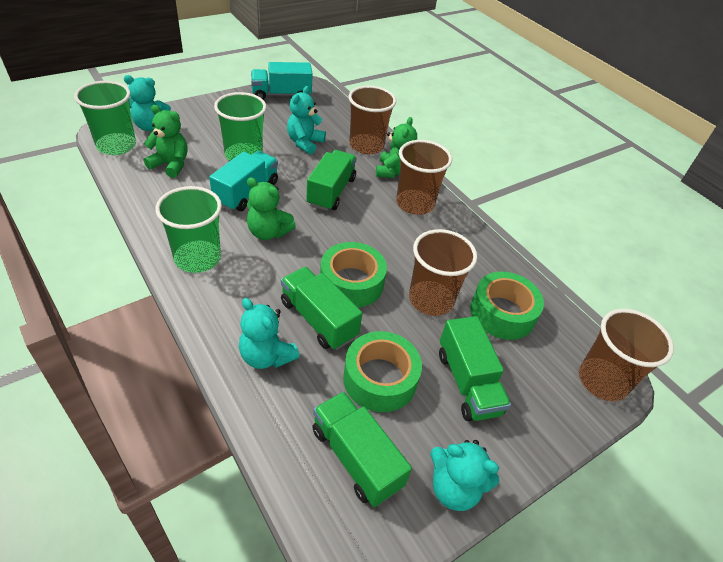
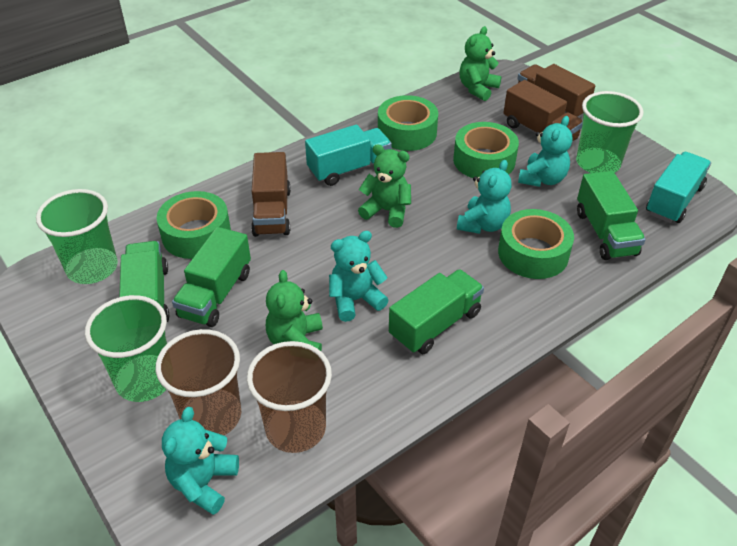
brown cup: [349,86,396,154] [396,140,452,215] [409,229,477,316] [579,309,674,402] = 4 -> [156,329,241,435] [247,341,332,453] = 2
brown truck: none = 0 -> [251,152,291,237] [504,80,583,142] [517,64,595,118] = 3
green tape: [320,242,387,308] [343,331,422,412] [470,272,544,340] = 3 -> [156,191,231,259] [378,95,438,151] [453,122,519,178] [498,209,574,279] = 4

